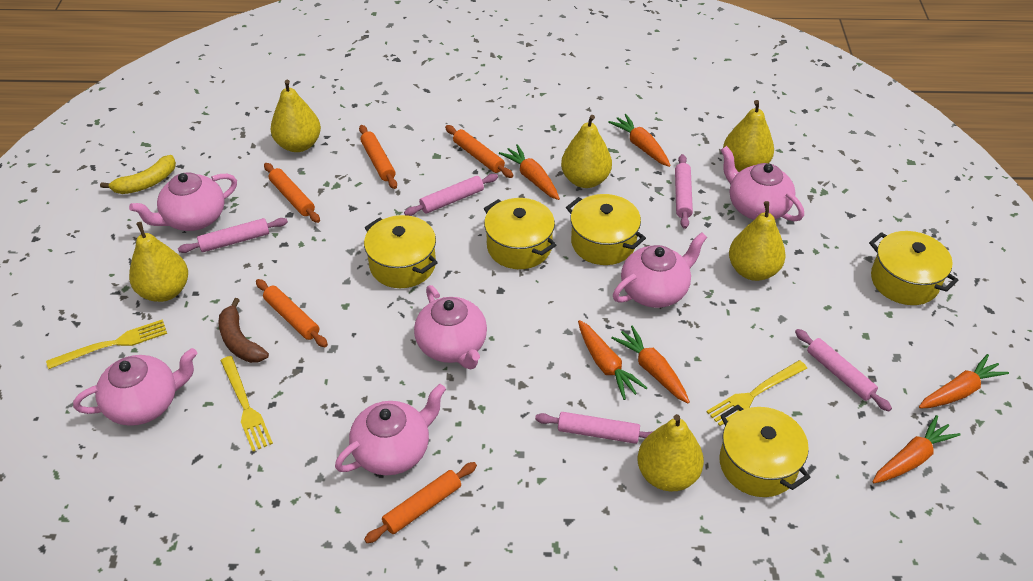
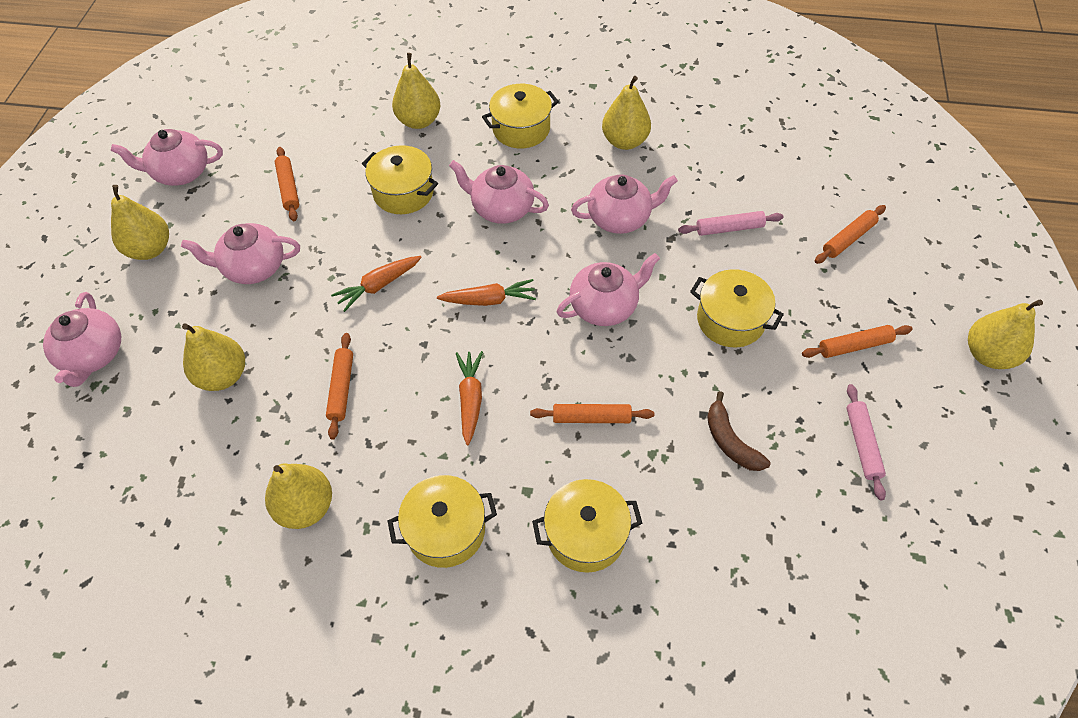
orange carrot: [499,144,560,200] [578,320,647,400] [608,114,671,167] [611,325,690,403] [872,415,961,483] [919,354,1009,409] = 6 -> [331,256,422,312] [437,279,536,306] [456,351,483,446] = 3
pink rolling pin: [178,218,288,253] [404,174,498,216] [535,412,654,444] [675,154,693,229] [795,329,892,411] = 5 -> [678,211,784,236] [846,384,886,500] = 2
yellow banana: [100,155,176,194] = 1 -> none = 0
yellow fork: [46,319,167,369] [220,356,273,452] [707,360,807,426] = 3 -> none = 0

